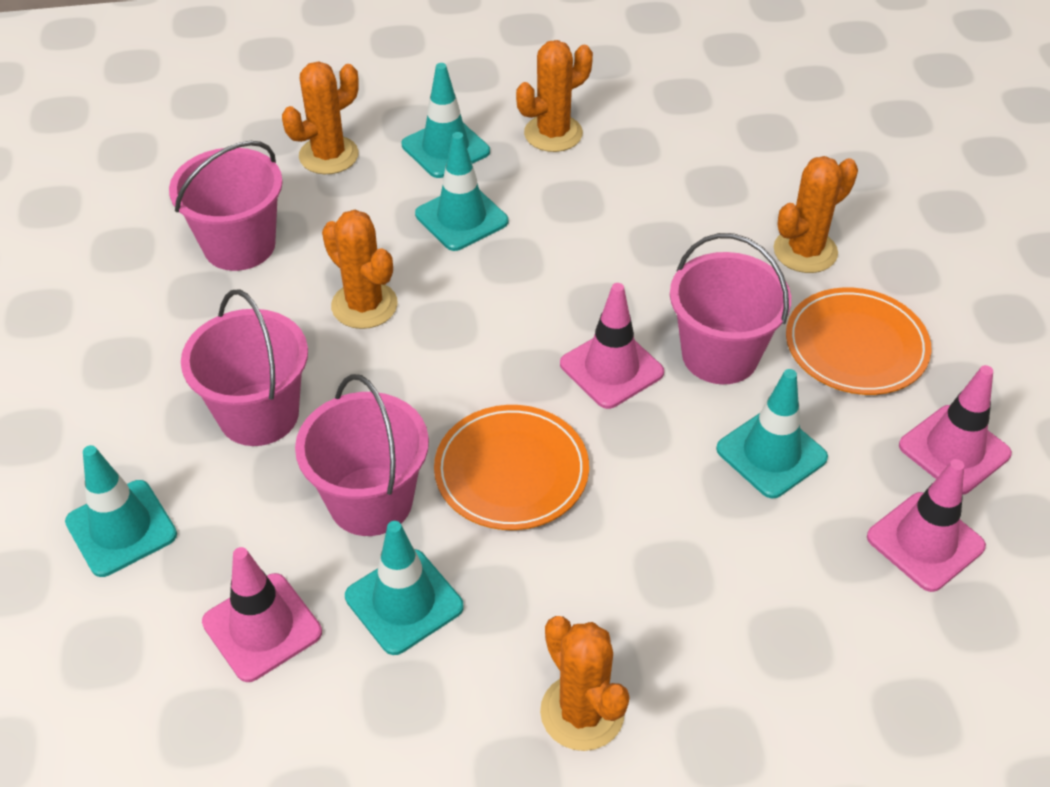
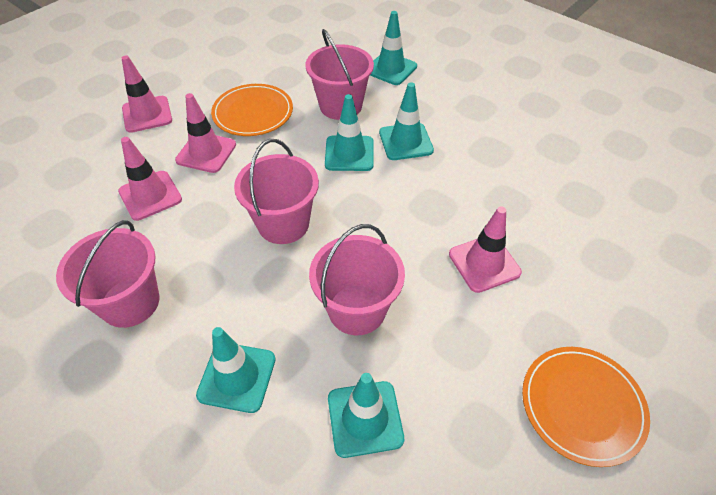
orange cactus: [282,61,359,174] [322,210,398,329] [516,40,593,152] [540,616,630,751] [774,156,858,273] = 5 -> none = 0

